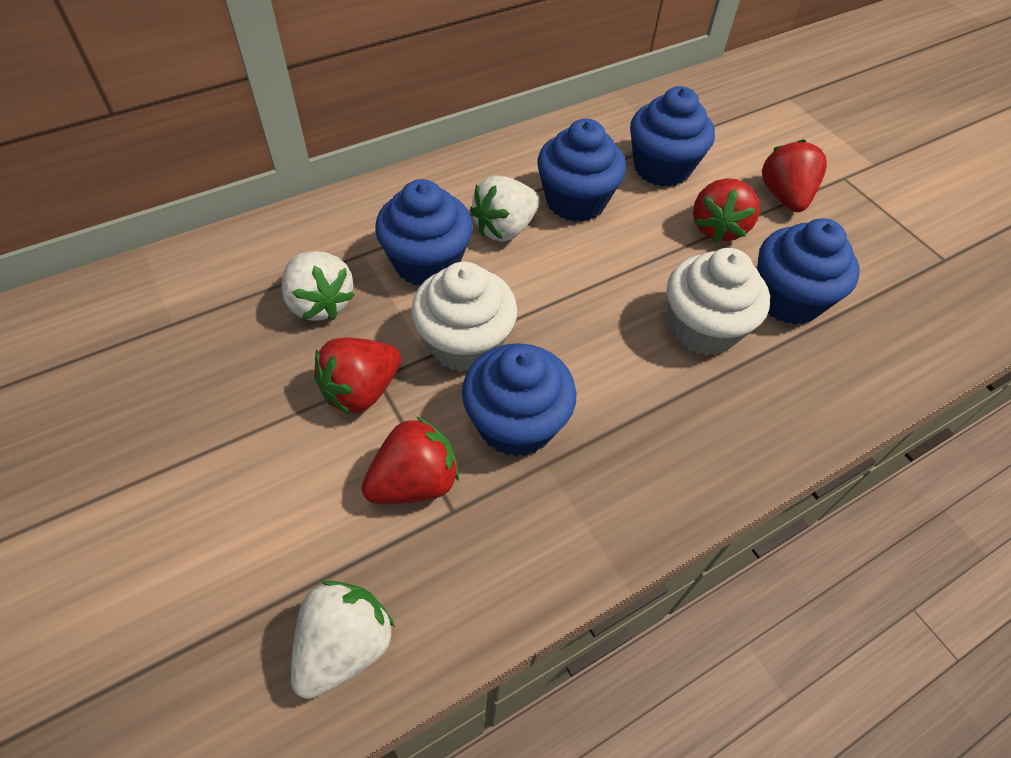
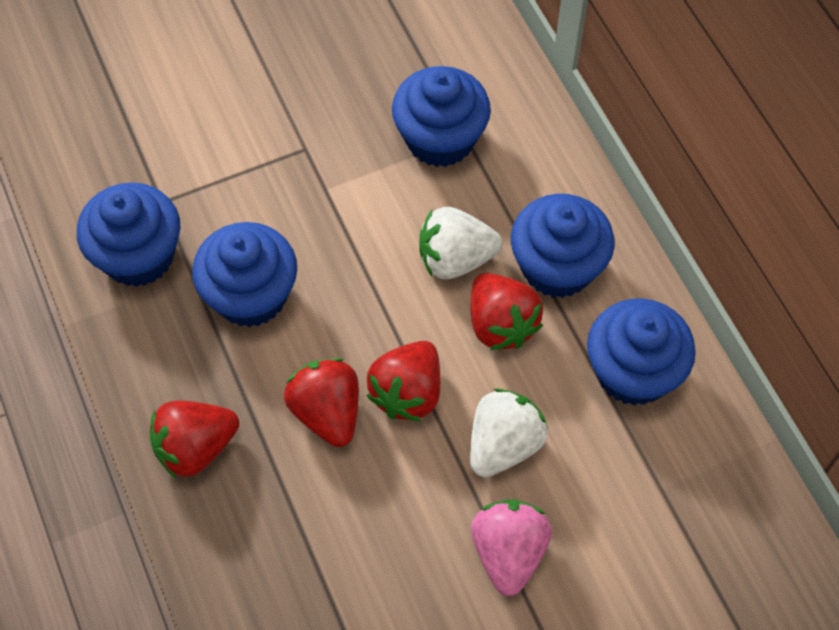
pink strawberry: none = 0 -> [471,499,552,596] = 1
white cupcake: [411,262,517,372] [667,248,770,356] = 2 -> none = 0
white strawberry: [281,251,355,321] [291,581,395,699] [470,176,540,242] = 3 -> [419,207,503,279] [470,389,548,477] = 2

